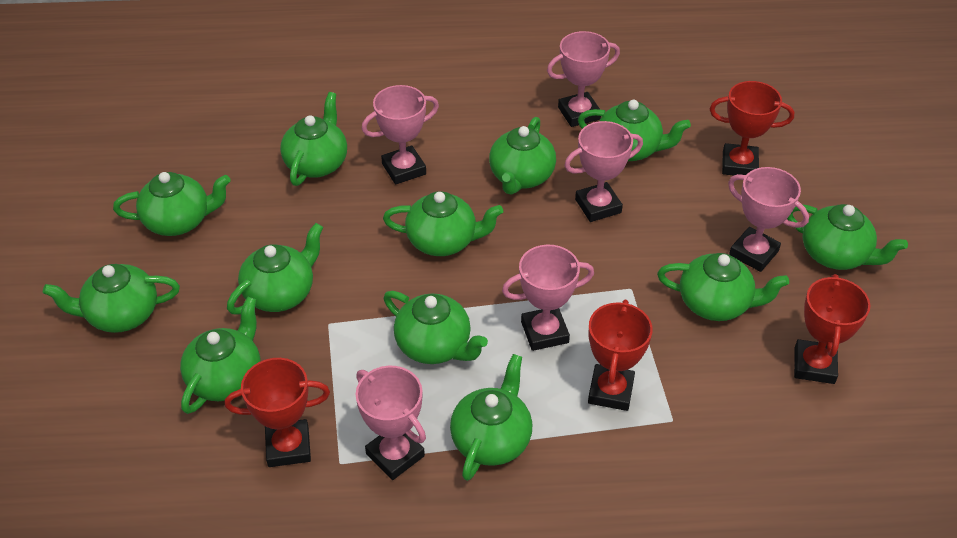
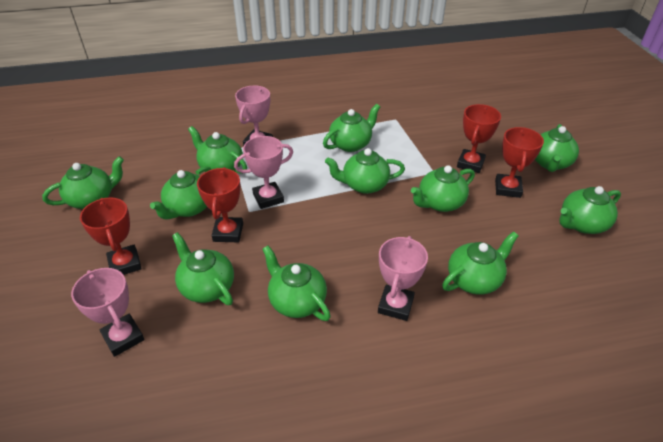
green teapot: [43,264,180,333] [113,172,231,236] [180,297,260,414] [227,223,323,314] [280,92,347,186] [383,191,503,256] [384,291,488,364] [450,354,532,481] [489,117,556,195] [578,100,691,161] [657,253,789,321] [787,204,908,270] = 12 -> [42,156,124,209] [150,166,211,220] [172,232,234,305] [188,126,247,174] [262,245,331,321] [323,104,380,152] [325,148,405,194] [411,165,475,212] [442,231,518,295] [535,124,579,172] [559,186,621,234] = 11
pink trophy: [356,366,426,480] [361,85,439,185] [502,245,594,351] [547,31,620,127] [564,121,643,222] [728,167,809,272] = 6 -> [71,268,145,357] [234,136,293,209] [235,86,273,146] [378,236,428,321] = 4

